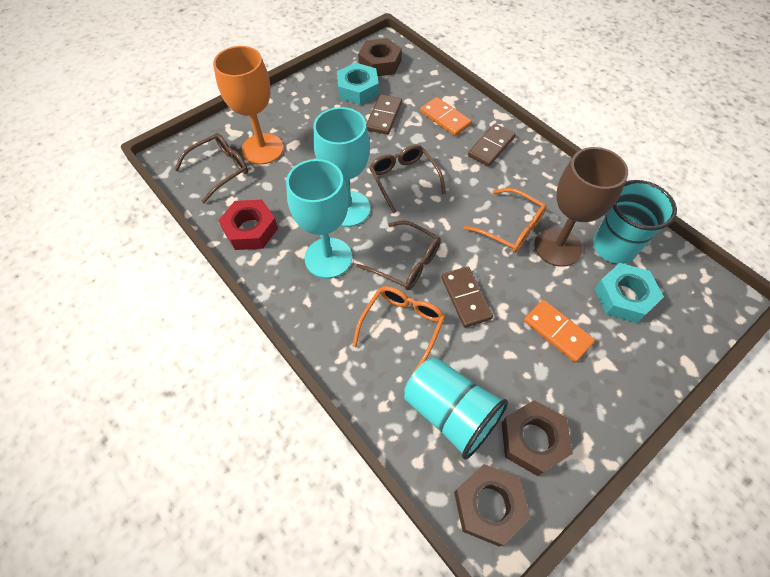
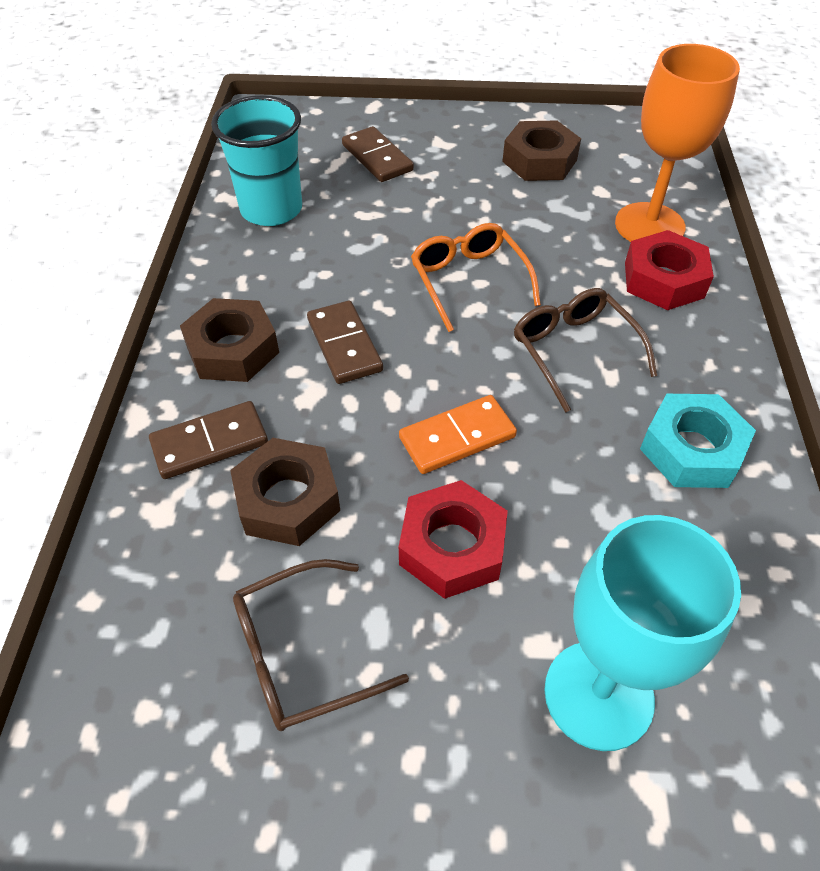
brown glasses: [174,133,248,203] [356,220,441,290] [369,145,446,214] = 3 -> [233,559,409,731] [514,288,657,413] = 2
brown goblet: [534,147,628,267] = 1 -> none = 0
orange domino: [420,97,472,136] [524,300,595,362] = 2 -> [399,395,517,474] = 1
orange glasses: [353,286,445,374] [463,188,547,253] = 2 -> [411,223,541,332] = 1
red nut: [218,200,278,250] = 1 -> [399,480,508,599] [625,230,714,310] = 2
turquoise cup: [404,357,508,460] [593,180,677,264] = 2 -> [211,95,302,226] = 1
turquoise goblet: [286,159,352,279] [313,107,370,227] = 2 -> [544,515,741,751] = 1
turquoise nut: [337,63,379,105] [595,263,664,323] = 2 -> [640,394,756,488] = 1

